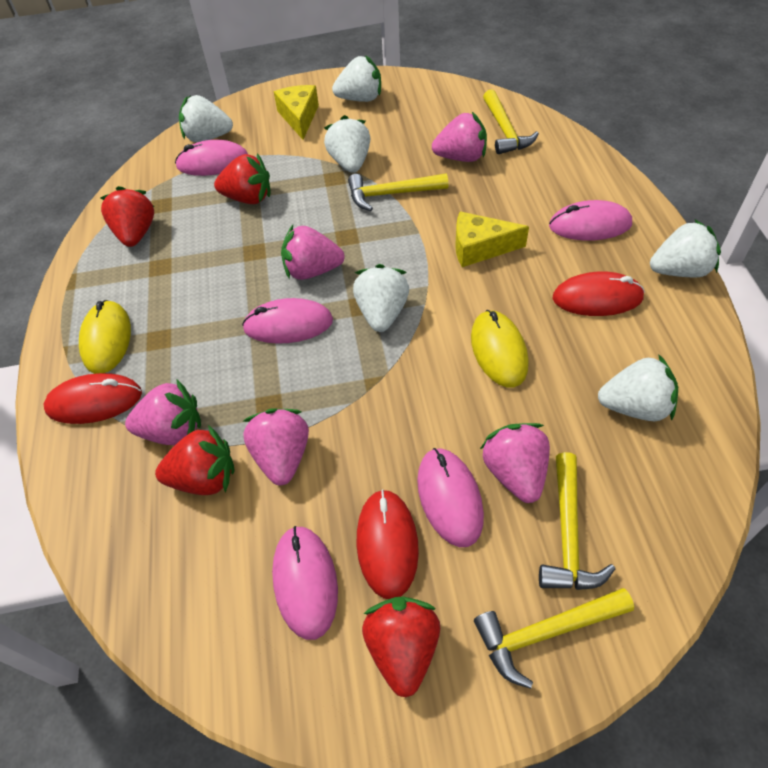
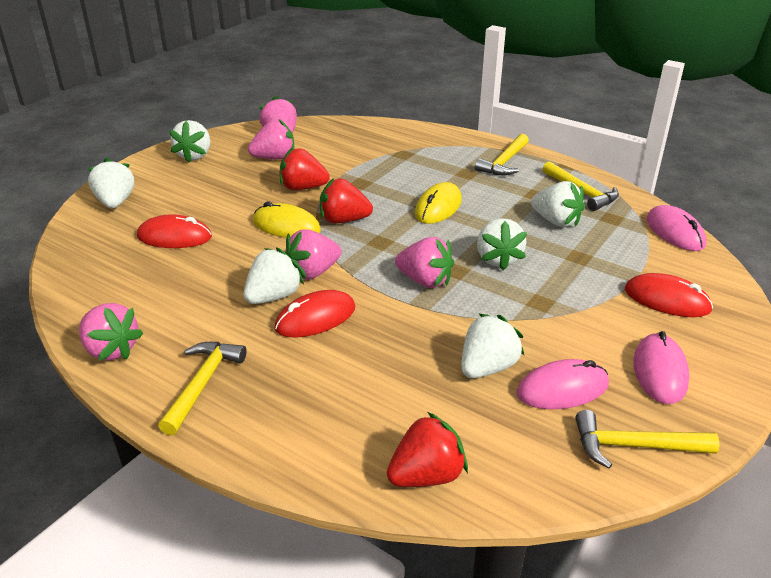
pink mouse: [175,140,248,176] [242,298,333,344] [272,526,338,640] [417,448,484,547] [549,200,632,241] = 5 -> [516,359,609,409] [633,331,690,404] [647,205,706,251] = 3
red strawberry: [100,186,154,247] [155,425,235,495] [214,154,270,204] [362,596,440,697] = 4 -> [279,148,330,190] [320,178,373,223] [387,412,468,487] = 3
yellow cheese: [274,85,319,140] [455,212,529,267] = 2 -> none = 0

